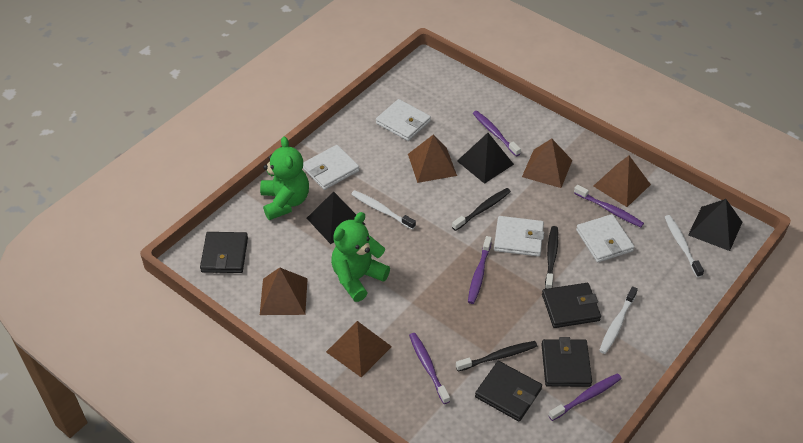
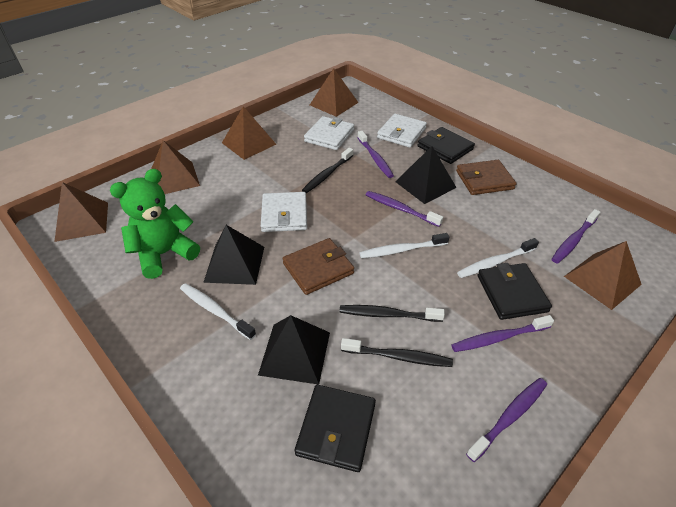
black wallet: [200,232,248,273] [475,361,542,422] [541,337,592,387] [542,283,601,328] = 4 -> [295,385,376,472] [418,127,475,164] [478,263,552,320] = 3
brown wallet: none = 0 -> [282,238,354,295] [456,160,516,195] = 2
green teddy bear: [260,136,309,220] [331,212,390,302] = 2 -> [110,169,200,279] = 1
white wallet: [303,145,359,190] [376,99,431,141] [494,216,544,257] [576,214,634,262] = 4 -> [261,192,307,232] [304,116,354,150] [377,114,427,148] = 3

